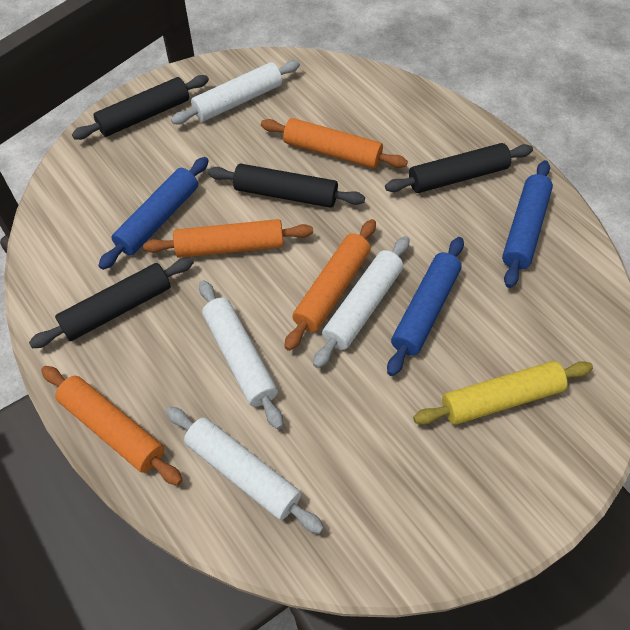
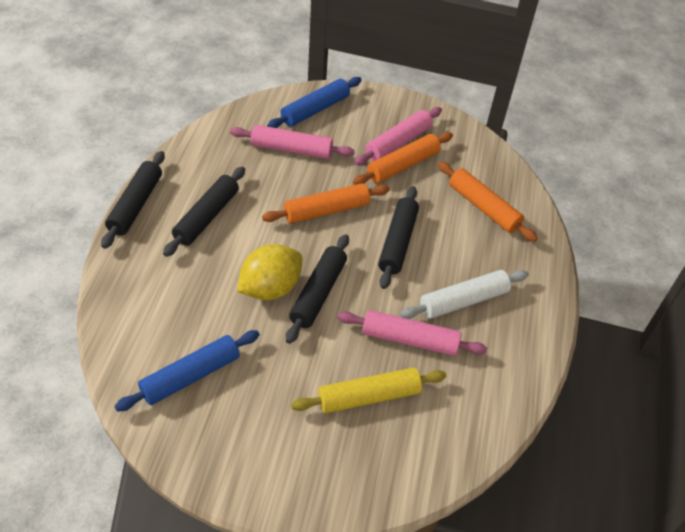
blue rolling pin: [98,157,209,270] [387,237,464,376] [502,160,553,288] = 3 -> [114,330,260,412] [267,77,361,128] = 2
orange rolling pin: [41,366,182,485] [143,219,313,258] [261,118,408,169] [284,219,376,351] = 4 -> [262,183,390,223] [353,132,453,185] [438,161,538,242] = 3
pink rolling pin: none = 0 -> [230,125,355,159] [337,310,487,356] [354,107,442,166] = 3
white rolling pin: [166,407,324,534] [171,60,300,124] [199,280,283,430] [313,236,410,368] = 4 -> [400,270,529,319] = 1
yellow lemon: none = 0 -> [237,244,302,300] = 1

